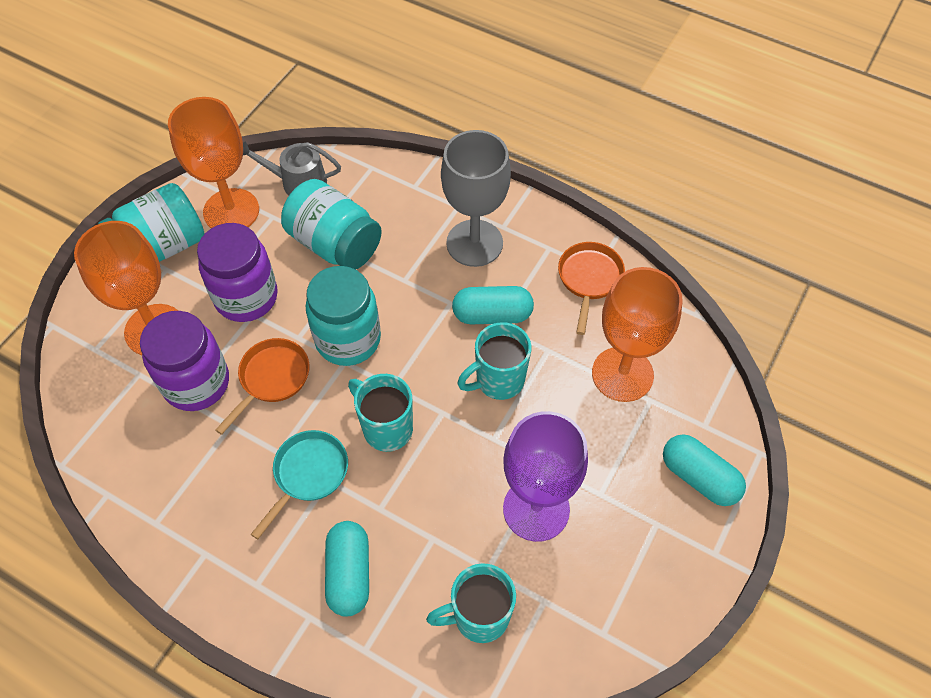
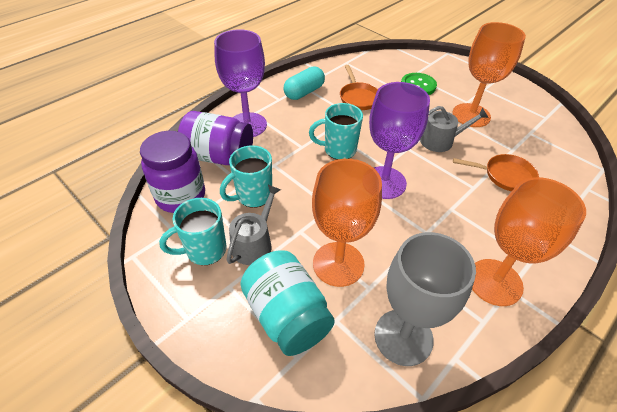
green button: none = 0 -> [401,73,437,95] = 1
grey watering can: [243,141,341,195] = 1 -> [226,185,281,265] [420,106,489,152] = 2
purple goblet: [503,411,588,542] = 1 -> [214,29,267,137] [369,82,430,199] = 2
turquoise capsule: [325,521,369,617] [452,286,534,324] [663,434,746,506] = 3 -> [284,67,325,100] = 1
turquoise jar: [98,183,205,262] [281,179,382,270] [306,266,381,366] = 3 -> [240,251,335,356] = 1
turquoise pan: [251,430,348,539] = 1 -> none = 0

